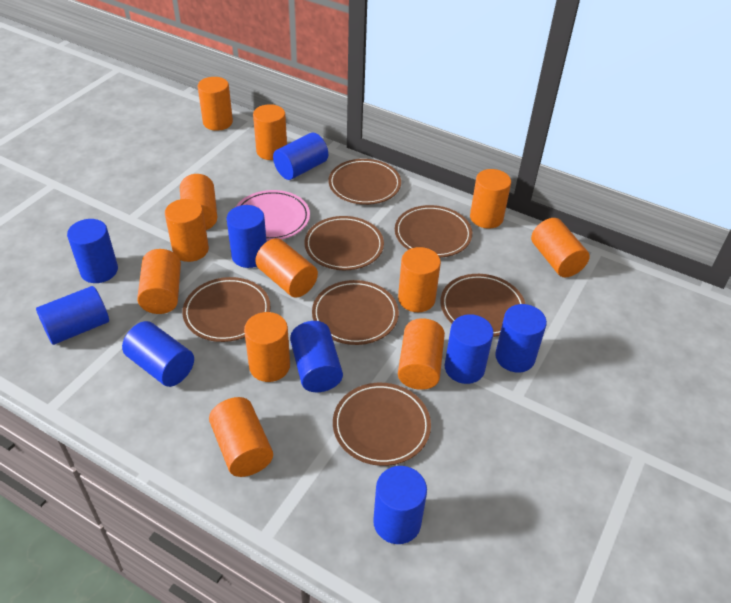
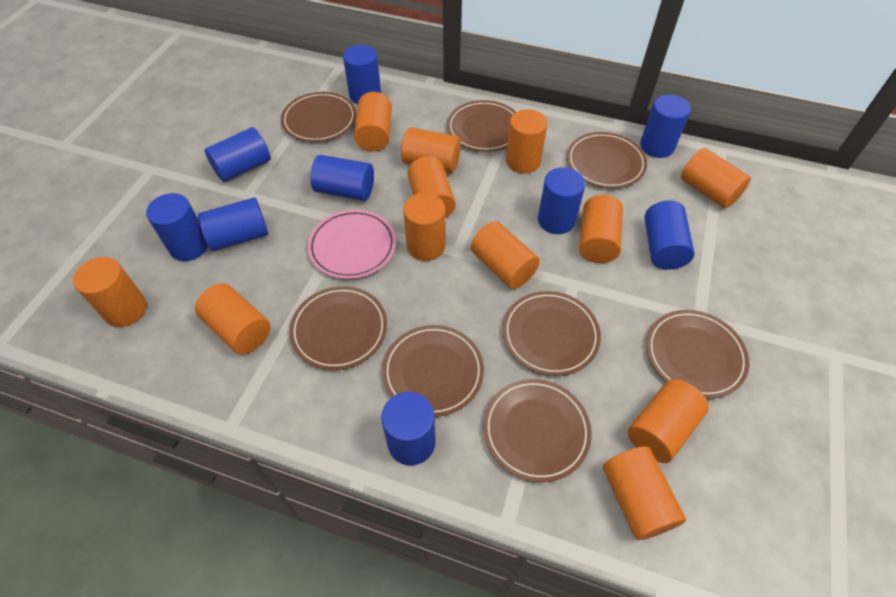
brown plate: [182,277,271,342] [305,216,384,270] [312,280,399,345] [328,159,401,205] [333,383,431,466] [395,205,472,258] [440,274,525,337] = 7 -> [281,92,356,142] [289,286,387,370] [382,325,484,417] [447,100,516,152] [483,379,592,482] [503,291,601,376] [567,132,647,188] [646,310,749,398] = 8

